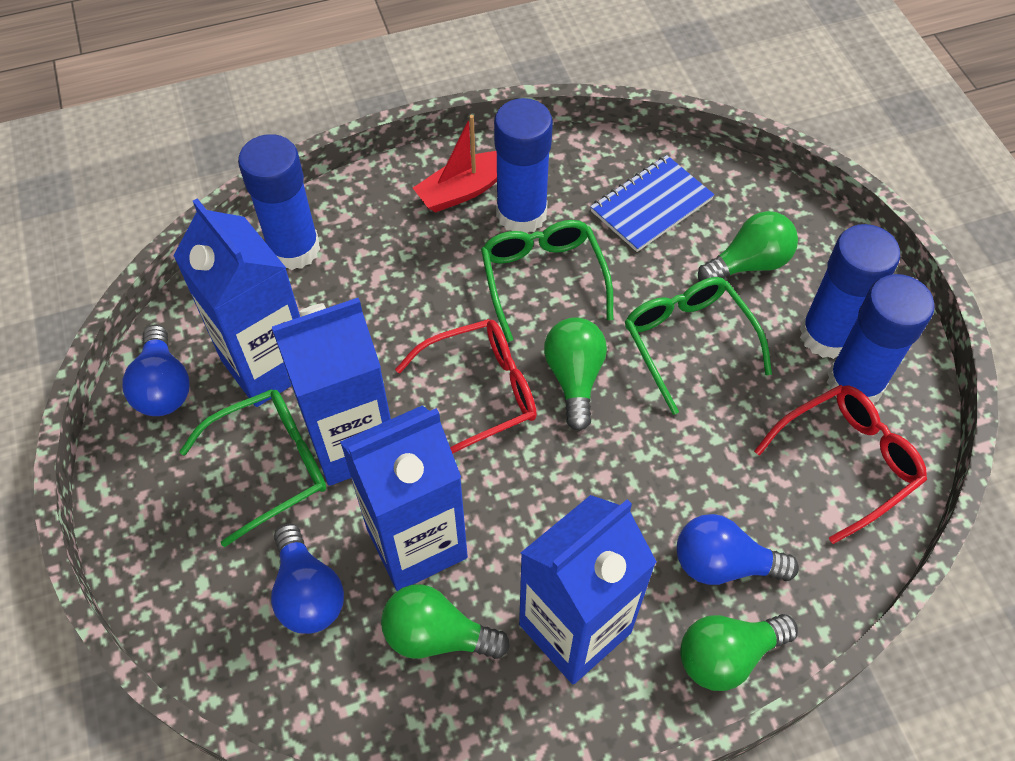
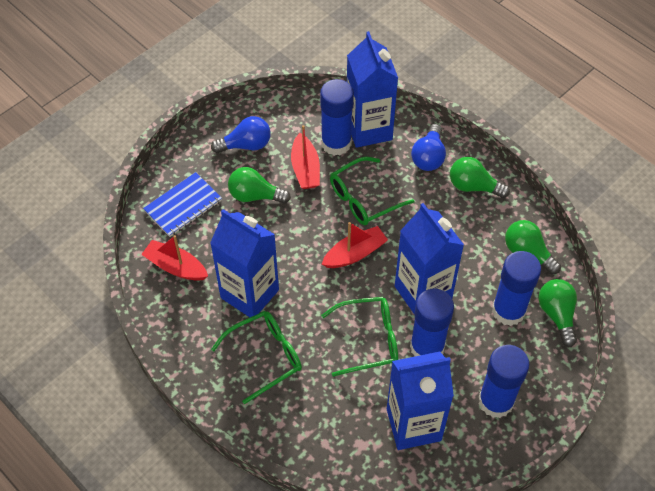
blue light bulb: [122,325,190,416] [271,524,344,634] [677,514,799,585] = 3 -> [211,116,271,153] [411,124,446,171] = 2
red boat: [413,115,497,212] = 1 -> [141,235,208,281] [291,125,320,189] [322,222,388,268] = 3
red glasses: [395,319,537,454] [754,385,927,544] = 2 -> none = 0

